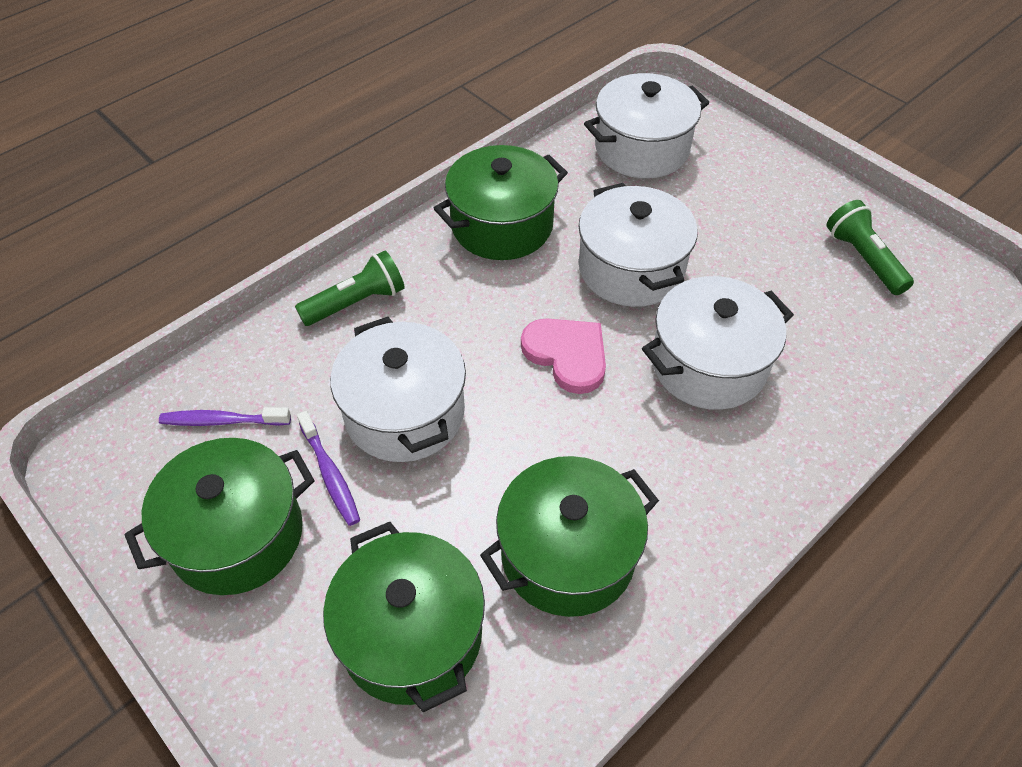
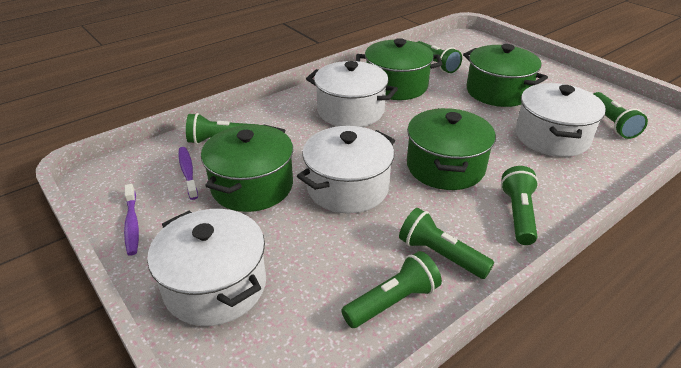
green flashlight: [295,251,405,326] [826,200,914,295] = 2 -> [186,113,258,144] [341,251,442,328] [399,208,494,279] [417,41,462,73] [501,166,539,245] [593,92,648,139] = 6
pink heart: [521,318,606,394] = 1 -> none = 0

